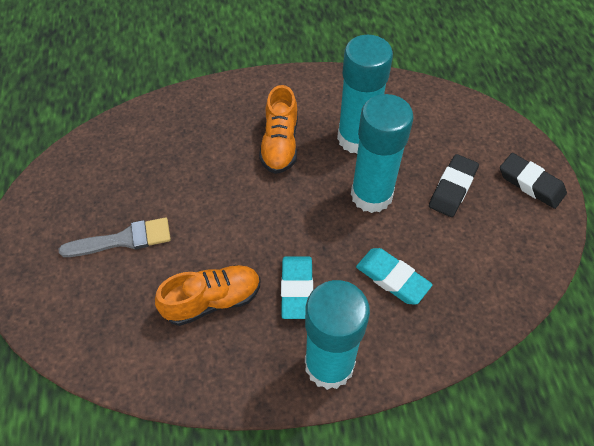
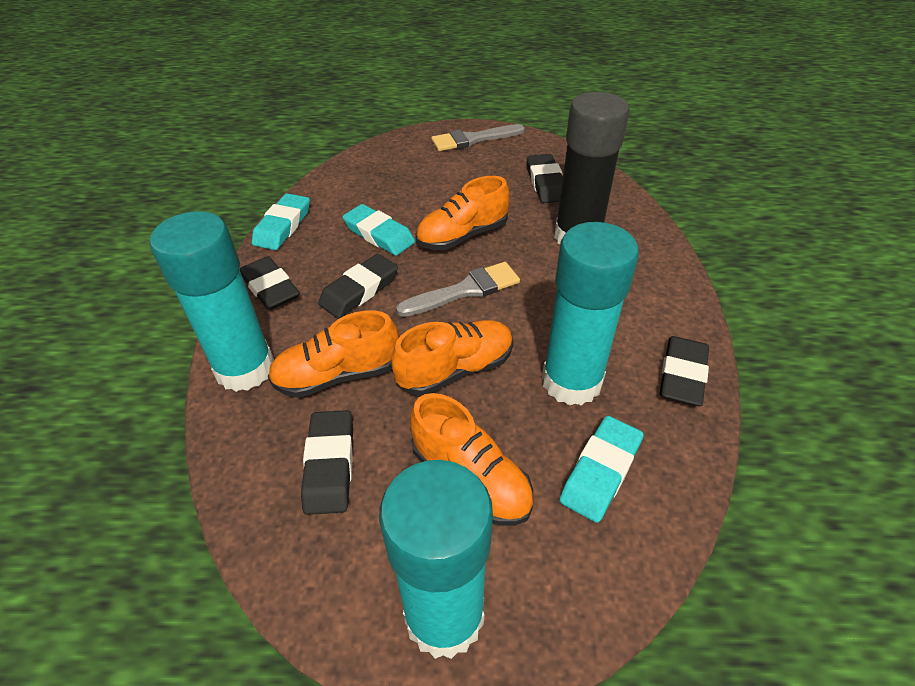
black eraser: [429,154,479,217] [500,153,567,209] = 2 -> [240,256,300,310] [301,410,353,515] [318,254,398,319] [527,154,563,203] [660,336,709,406] = 5
black glue stick: none = 0 -> [554,92,629,244] = 1
grey brush: [59,217,171,257] = 1 -> [396,262,520,317] [431,124,525,151] = 2
orange shoe: [155,265,261,326] [259,85,298,174] = 2 -> [268,310,399,398] [391,320,513,396] [410,393,533,526] [416,176,509,250] = 4
turquoise eraser: [281,256,313,319] [356,248,433,305] = 2 -> [252,193,310,250] [342,204,415,256] [559,416,644,523] = 3

